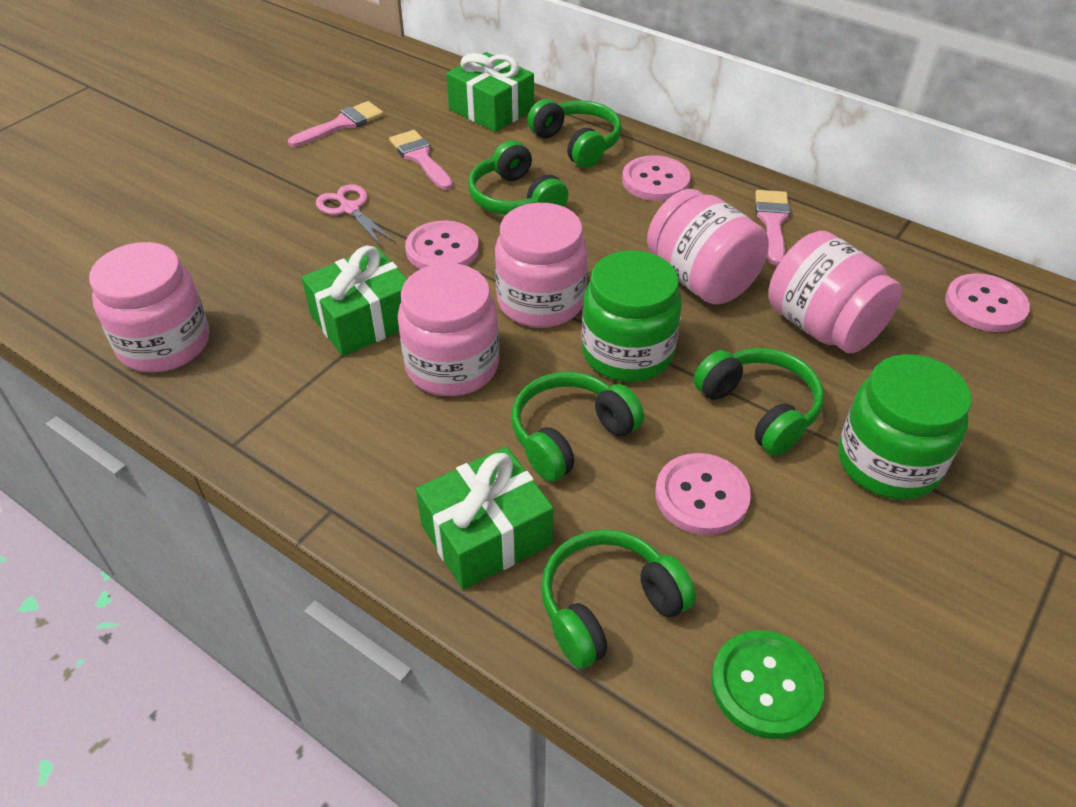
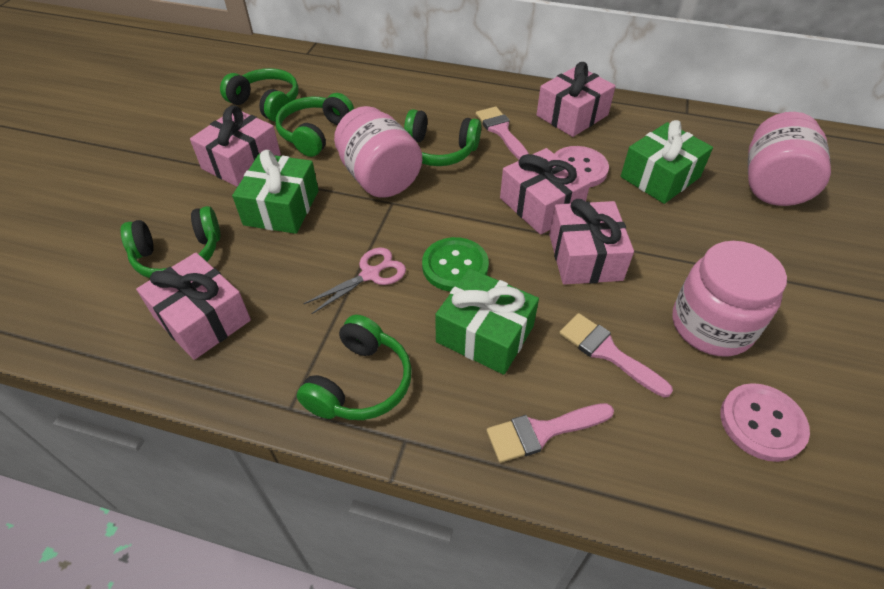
green jar: [582,250,682,382] [838,354,972,500] = 2 -> none = 0
pink button: [405,220,479,269] [622,155,691,201] [655,453,751,535] [945,273,1030,332] = 4 -> [554,146,609,187] [720,383,810,462] = 2
pink gift: none = 0 -> [136,252,251,360] [190,105,281,187] [500,148,590,235] [536,62,616,137] [549,199,634,285] = 5
pink jar: [89,242,209,373] [398,263,499,396] [495,203,588,328] [647,189,769,305] [769,231,902,353] = 5 -> [334,106,422,198] [672,241,787,357] [748,112,831,206] = 3

